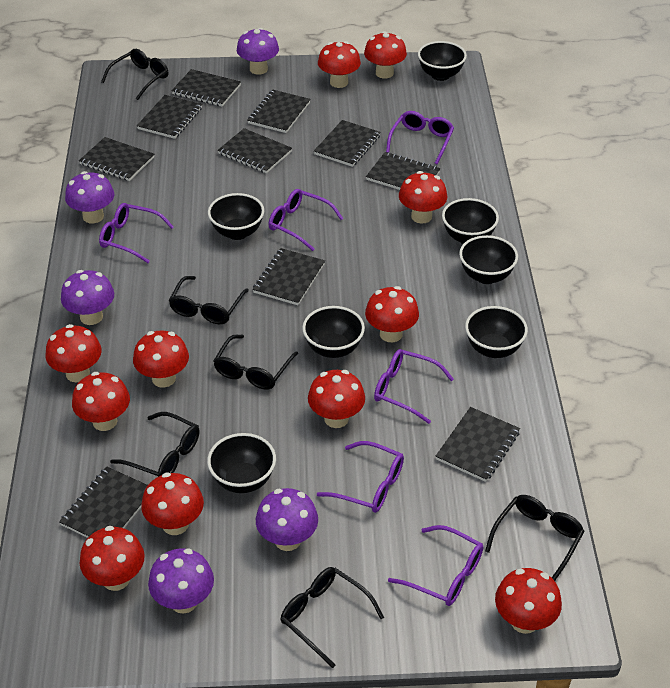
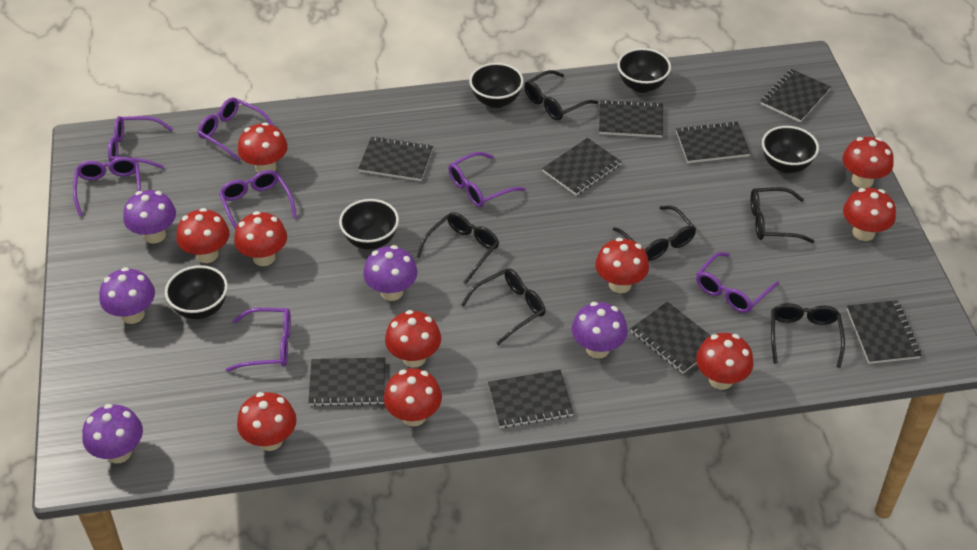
black bowl: [207,433,276,493] [208,193,264,240] [302,306,365,358] [418,41,467,81] [442,198,499,244] [459,235,518,284] [465,306,528,358] = 7 -> [165,265,228,319] [339,199,399,250] [469,63,524,108] [617,48,671,93] [762,126,819,173] = 5
black notebook: [59,466,148,538] [79,137,154,181] [137,95,202,139] [171,69,241,106] [218,128,292,174] [247,89,311,133] [253,248,325,305] [314,120,381,167] [366,152,440,190] [436,407,520,482] = 10 -> [308,357,385,407] [358,136,433,181] [488,370,574,428] [542,138,622,196] [599,99,663,138] [631,302,711,374] [676,121,750,163] [761,69,831,122] [847,300,922,364] = 9
purple glasses: [99,203,174,263] [269,189,343,251] [317,441,404,513] [374,349,454,424] [386,111,454,164] [388,525,483,606] = 6 -> [73,157,141,216] [108,116,173,169] [198,97,274,161] [219,170,297,230] [226,308,291,372] [448,152,526,207] [696,252,779,313] = 7
red mushroom: [45,324,101,382] [72,372,130,431] [80,526,145,591] [133,330,189,388] [141,473,204,535] [308,370,365,428] [318,41,361,88] [364,31,407,79] [365,286,419,342] [399,171,447,224] [495,568,562,634] = 11 -> [176,208,230,263] [234,211,287,266] [237,392,297,451] [238,122,288,173] [384,368,442,427] [385,310,441,368] [595,238,649,293] [696,333,754,390] [842,137,894,188] [843,188,896,241] = 10

